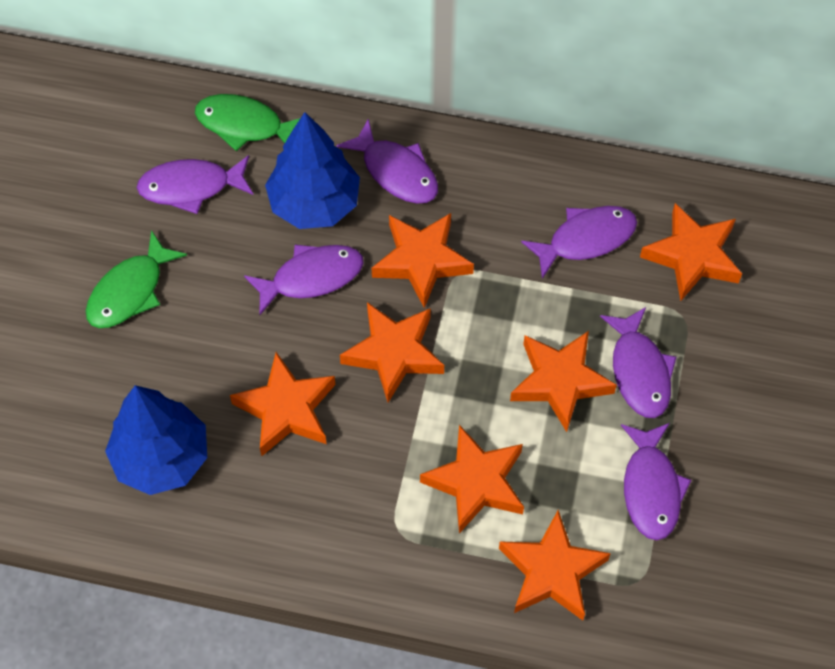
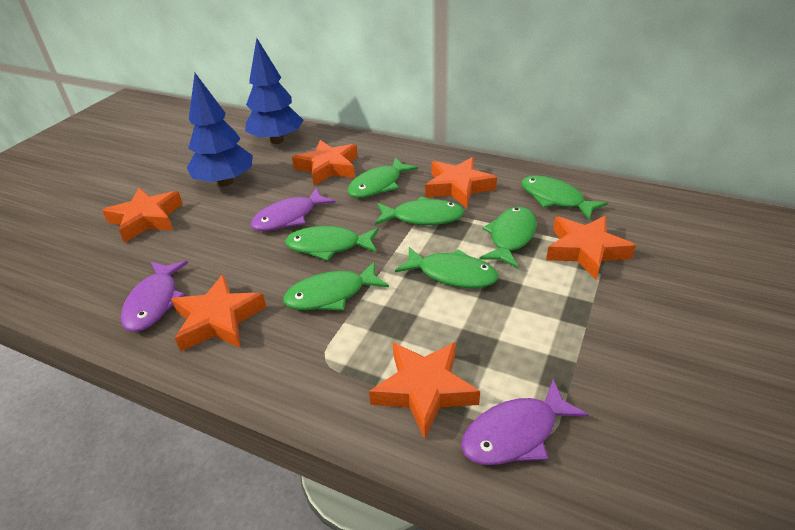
green fish: [86,230,187,328] [195,94,300,151] = 2 -> [283,261,389,310] [285,226,379,261] [348,157,418,198] [375,196,465,225] [395,247,498,288] [480,207,537,268] [522,175,608,220] = 7
orange star: [230,352,335,456] [340,302,444,403] [372,213,474,308] [420,425,524,534] [499,510,611,620] [510,331,617,432] [640,203,742,301] = 7 -> [102,188,183,243] [171,274,266,352] [292,140,358,186] [369,342,480,439] [425,157,497,208] [546,216,636,279] = 6
purple fish: [137,155,254,214] [244,245,364,315] [337,119,438,204] [521,206,637,279] [600,307,677,418] [621,423,691,540] = 6 -> [121,261,188,332] [250,187,336,231] [461,379,589,465] = 3

